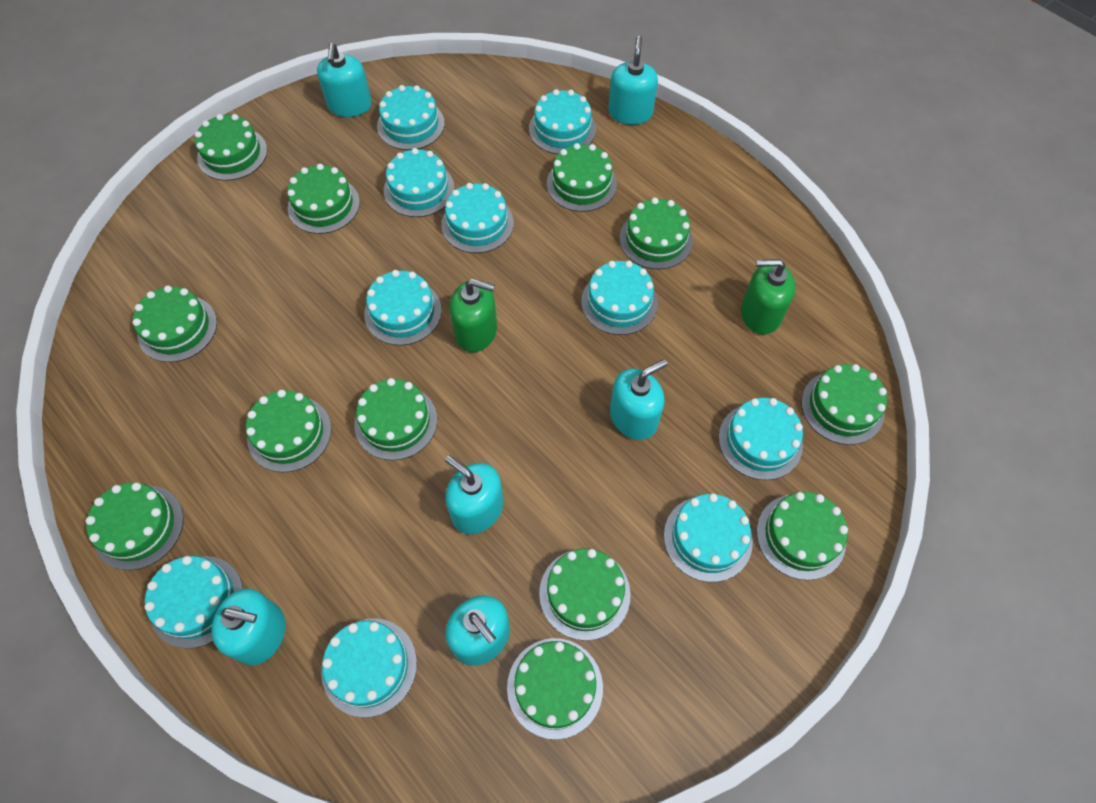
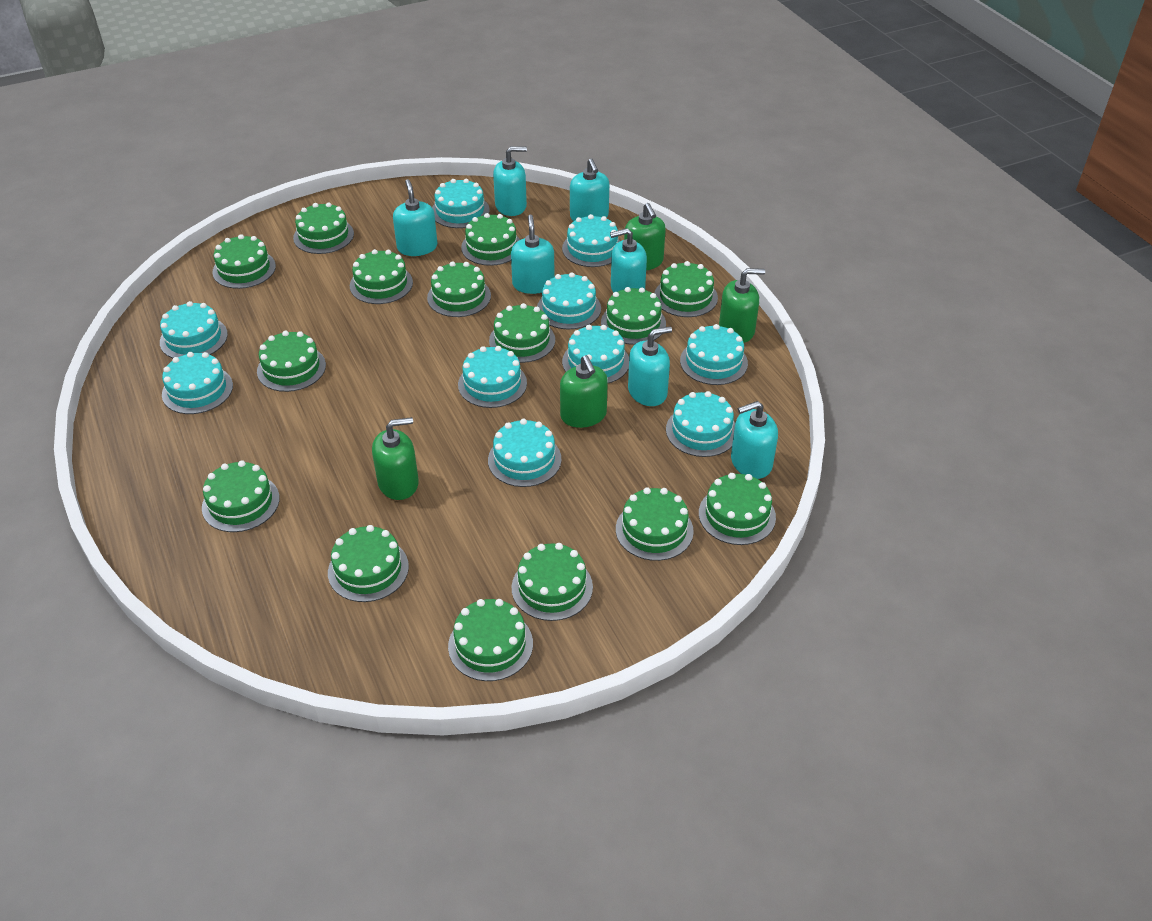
green cake: [86,483,184,570] [133,285,217,362] [195,114,267,181] [246,390,332,472] [287,164,360,234] [354,378,437,460] [507,638,603,740] [539,548,631,641] [547,143,617,212] [620,197,693,269] [757,492,848,580] [801,364,887,445] = 12 -> [202,460,280,532] [212,234,276,289] [257,331,326,392] [293,202,354,254] [328,525,409,602] [350,249,413,304] [427,261,491,317] [448,599,533,681] [461,213,520,266] [489,303,555,363] [511,543,593,621] [601,287,666,345] [616,487,694,561] [655,261,718,317] [699,473,776,545] = 15
green soap dispenser: [450,279,497,352] [741,259,795,334] = 2 -> [372,417,419,500] [560,355,608,428] [624,203,666,270] [719,268,765,343] = 4
turquoise soap dispenser: [212,589,285,665] [317,43,372,117] [445,455,503,534] [445,595,510,666] [608,36,658,125] [610,359,667,440] = 6 -> [393,179,438,256] [493,146,527,216] [511,215,555,294] [570,158,609,221] [610,228,647,293] [628,326,672,406] [731,401,778,479] = 7

